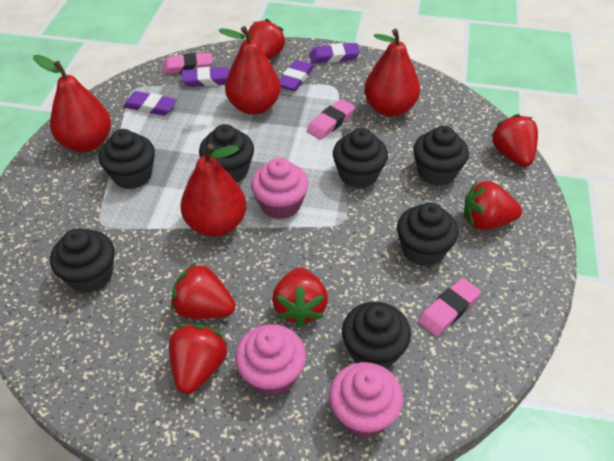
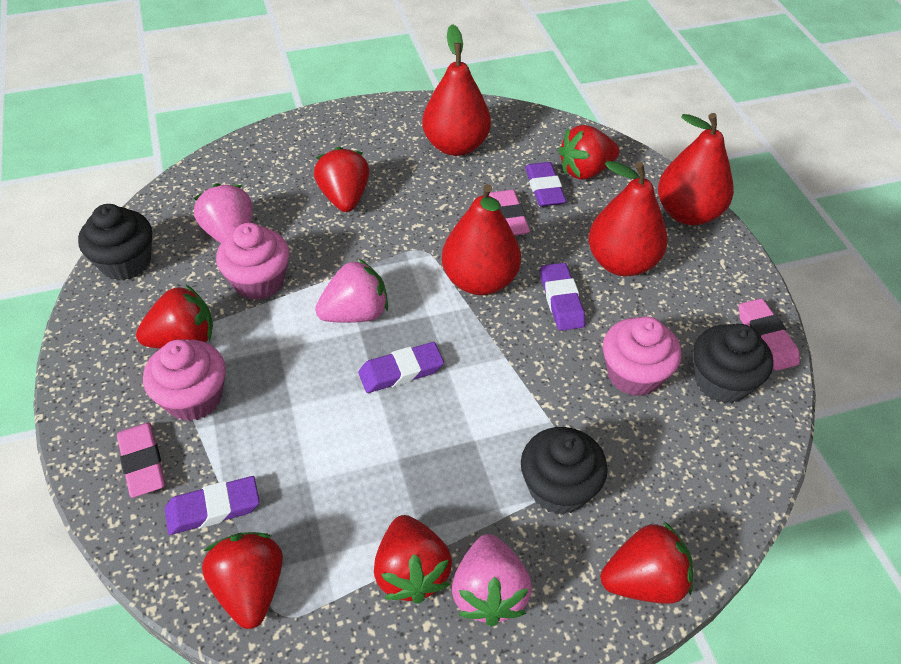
black cupcake: [50,228,115,293] [99,129,155,189] [199,124,254,182] [333,128,388,189] [342,302,411,368] [397,203,459,266] [413,126,469,186] = 7 -> [78,204,152,280] [521,427,608,514] [693,324,773,403] = 3
pink strawberry: none = 0 -> [193,183,252,243] [315,259,388,323] [452,534,532,626] = 3

